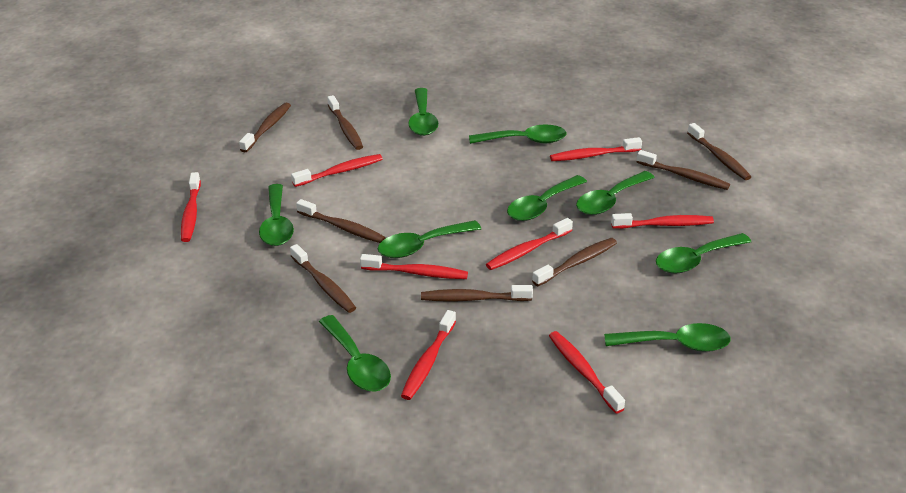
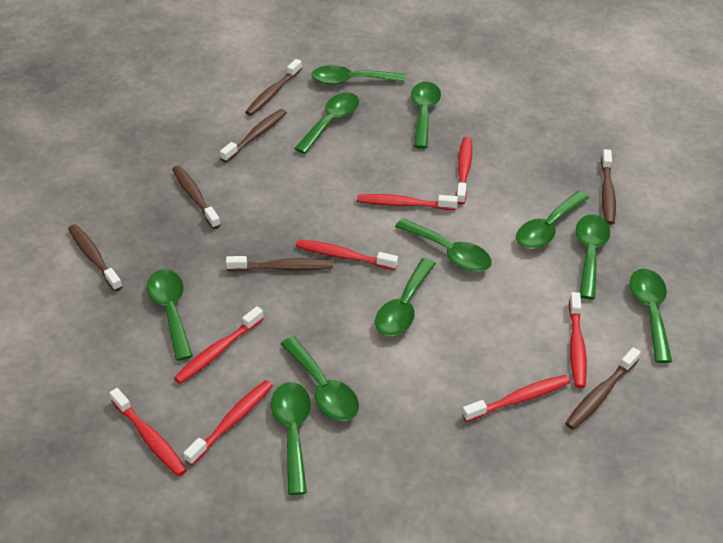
brown toothbrush: [239,103,291,152] [290,244,356,313] [296,199,386,243] [327,95,363,150] [421,285,533,301] [532,238,617,286] [637,150,730,190] [687,123,751,180] = 8 -> [68,224,123,291] [172,165,221,229] [220,109,287,162] [226,256,333,271] [245,59,302,116] [565,347,641,430] [601,149,616,225] = 7
green spoon: [259,184,294,246] [319,315,391,392] [378,220,481,258] [408,88,438,136] [469,124,567,144] [507,175,587,221] [576,171,655,215] [604,323,731,352] [656,233,751,274] = 9 -> [147,269,193,361] [271,382,311,495] [281,336,359,421] [294,92,359,154] [311,65,405,85] [375,258,436,336] [395,218,492,272] [411,82,441,149] [516,191,589,249] [576,215,610,299] [630,269,672,363] = 11

